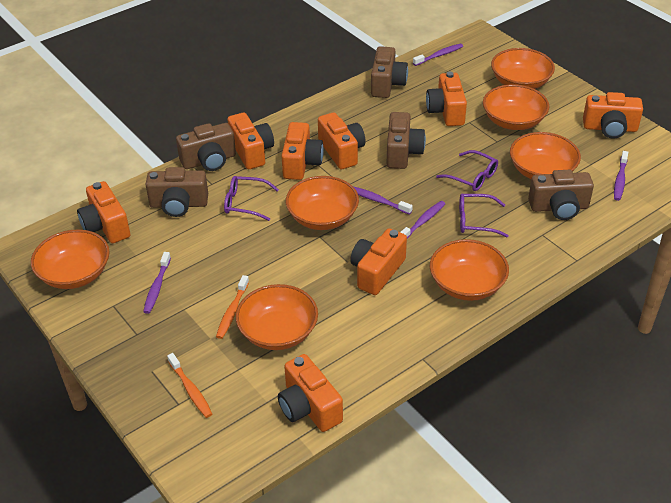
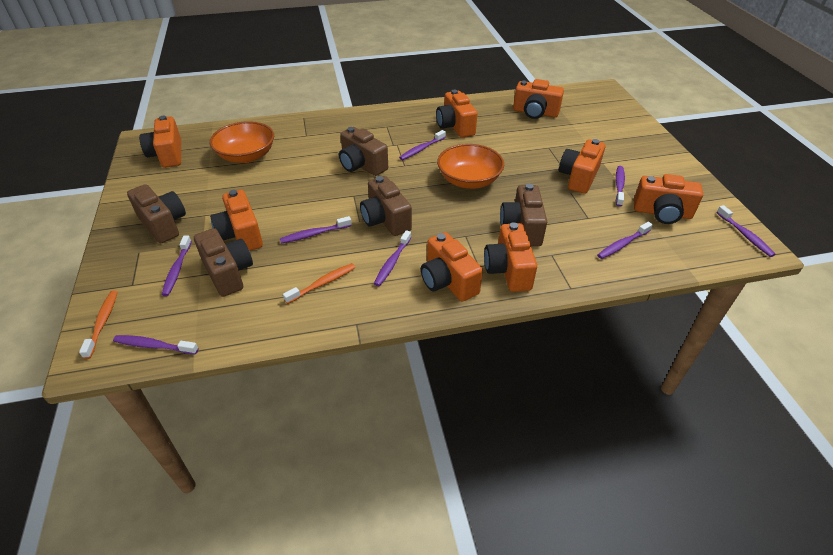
orange bowl: [31,230,109,289] [236,284,318,350] [286,176,359,230] [430,239,509,301] [483,84,549,130] [491,48,555,89] [510,132,581,179] = 7 -> [210,121,274,163] [437,144,504,189] = 2
purple glasses: [224,176,279,221] [436,150,498,191] [459,194,509,237] = 3 -> none = 0
purple toothbrush: [143,252,171,314] [353,186,413,215] [400,201,445,239] [413,44,463,66] [614,151,628,201] = 5 -> [113,335,199,355] [162,235,192,296] [280,216,352,244] [374,230,411,286] [399,130,446,160] [597,222,653,259] [616,166,625,207] [716,205,776,257] = 8

